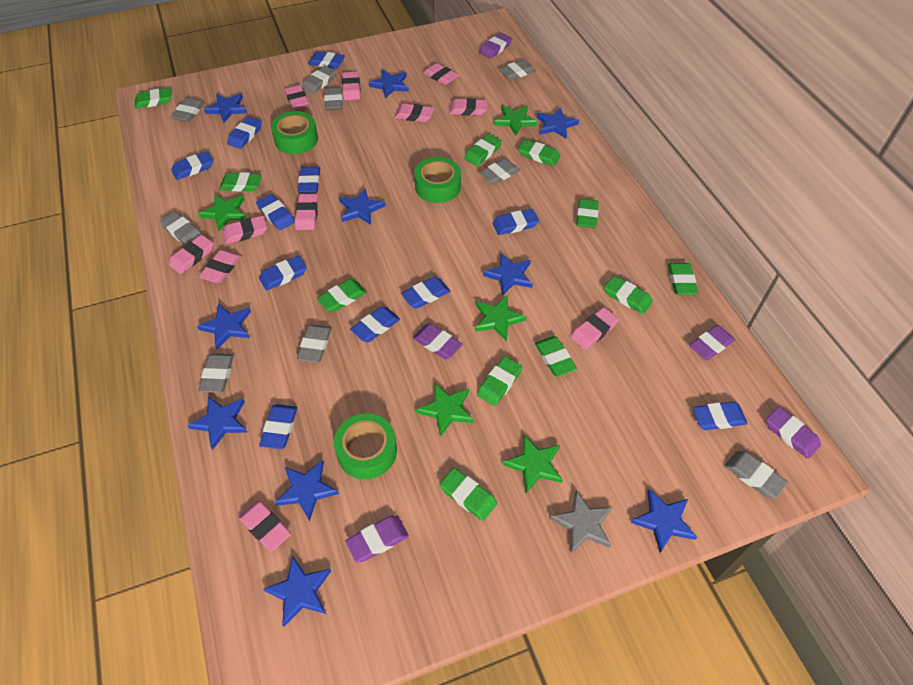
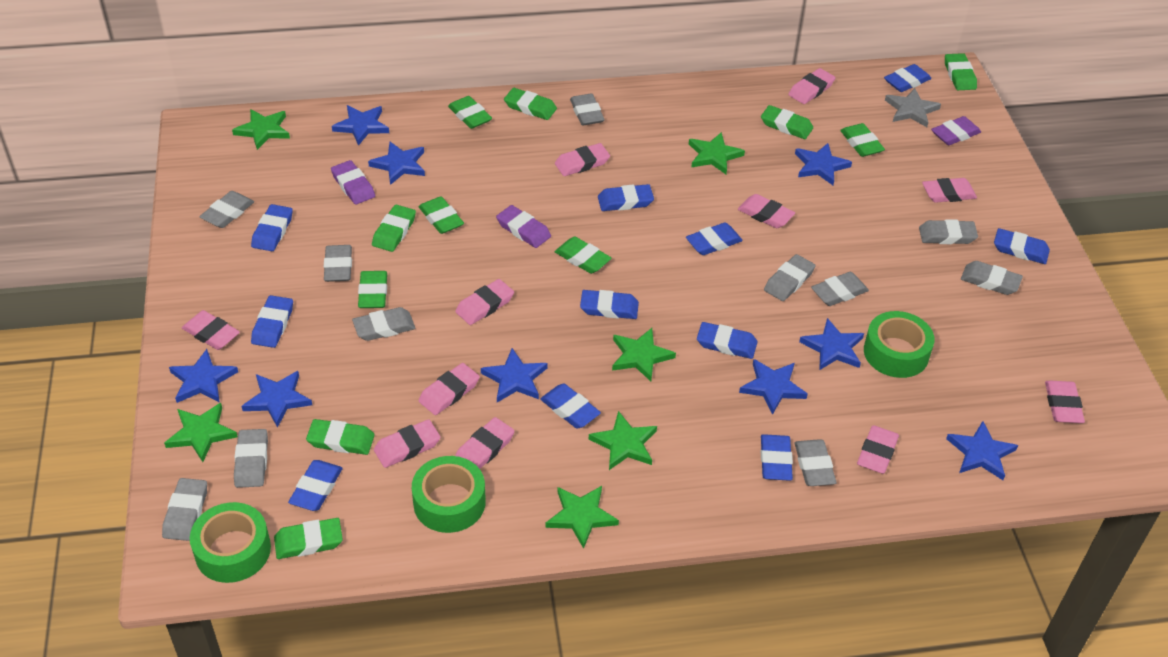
blue star: [187,396,248,450] [197,303,251,349] [204,94,247,123] [263,556,331,627] [275,460,339,521] [339,188,386,225] [369,70,409,98] [483,253,533,296] [537,107,579,138] [630,489,697,553] = 10 -> [169,349,238,403] [242,371,312,428] [332,105,389,146] [368,142,425,185] [481,348,548,402] [739,359,808,415] [795,143,852,185] [799,318,864,370] [946,421,1018,480] = 9
green star: [198,194,246,231] [416,383,474,437] [475,296,526,341] [494,106,537,135] [502,435,563,493] = 5 -> [164,403,238,462] [232,109,290,150] [545,486,619,549] [589,411,657,470] [612,328,676,382] [689,132,745,174] = 6
grey eraser: [160,212,202,245] [171,98,205,122] [198,354,234,393] [297,325,331,363] [302,66,336,94] [324,87,343,110] [479,158,520,185] [499,59,536,80] [725,451,788,498] = 9 -> [162,478,207,541] [199,191,254,228] [234,429,268,488] [324,245,352,282] [352,307,415,341] [570,94,605,125] [764,254,816,301] [794,439,837,486] [811,272,869,306] [919,219,978,244] [961,261,1023,295] = 11
purple eraser: [345,516,409,562] [413,324,463,359] [479,33,512,59] [689,325,735,360] [766,407,821,459] = 5 -> [331,160,375,205] [496,205,551,248] [931,116,981,145] = 3

